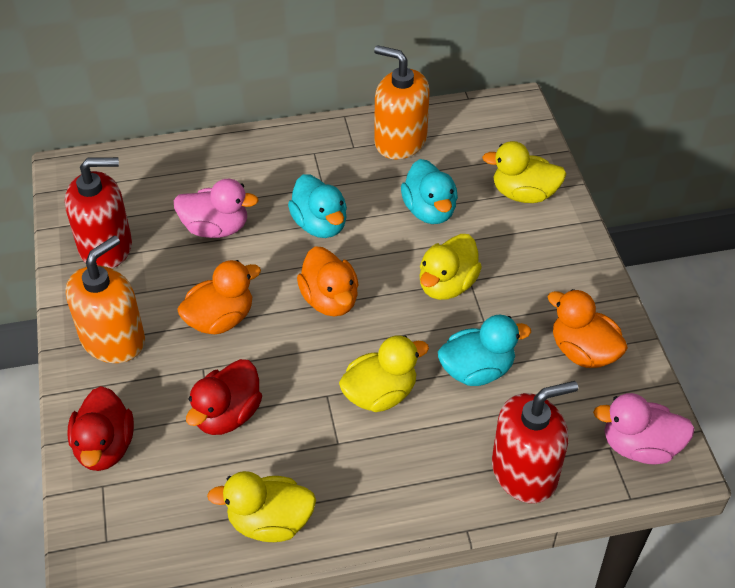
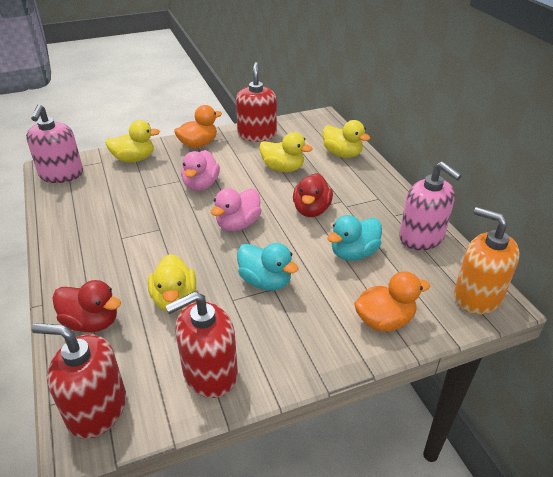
orange duck: [177,260,261,334] [297,246,359,316] [548,289,628,368] = 3 -> [174,105,222,148] [354,271,430,332] = 2
orange soap dispenser: [66,235,145,363] [374,45,430,160] = 2 -> [454,207,520,314] = 1
pink soap dispenser: none = 0 -> [26,104,83,183] [399,162,462,250] = 2
red soap dispenser: [65,157,132,268] [492,381,578,503] = 2 -> [32,323,126,439] [165,291,238,398] [236,62,277,142] = 3
turquoise duck: [288,174,347,238] [401,159,458,224] [438,315,531,386] = 3 -> [237,243,299,291] [327,215,382,261] = 2

